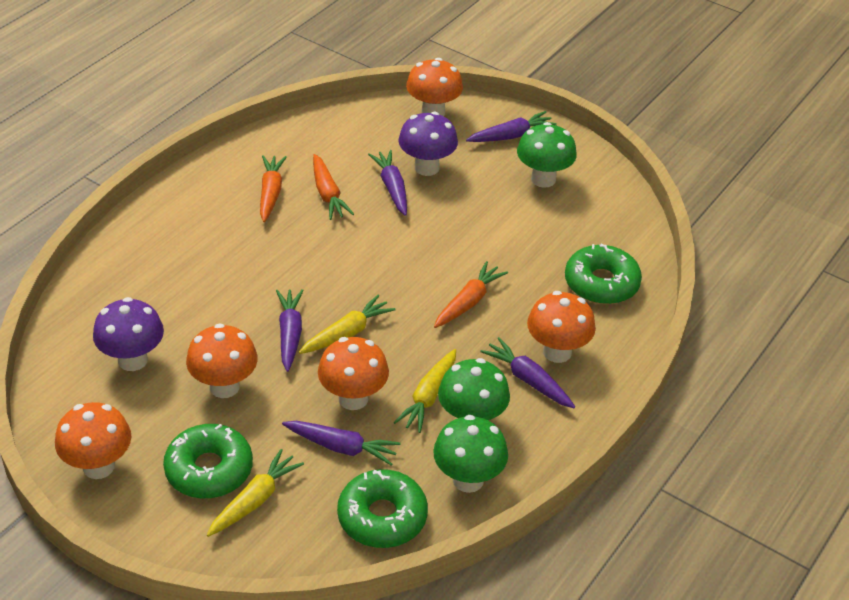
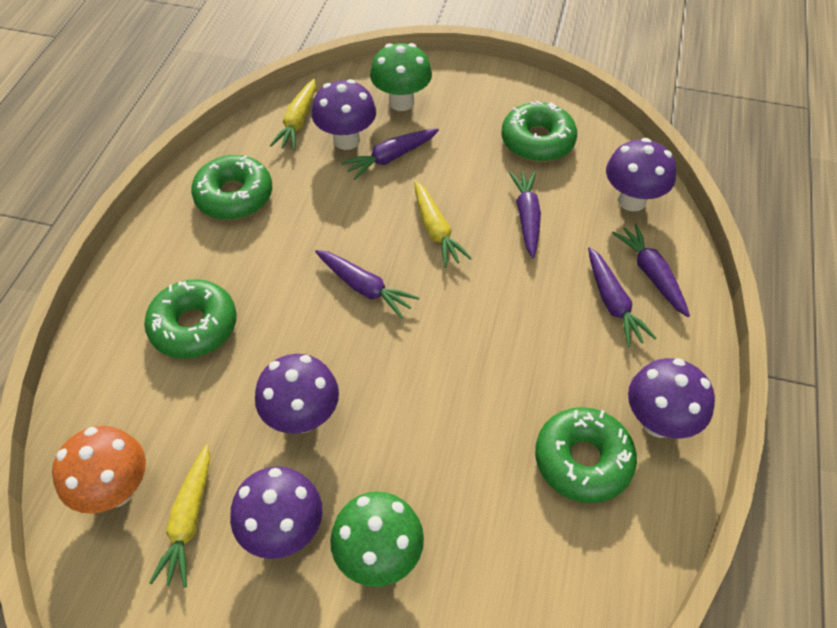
green donut: [163,424,253,499] [337,469,428,548] [565,243,642,304] = 3 -> [144,279,237,359] [191,155,272,220] [501,101,577,162] [535,407,637,503] = 4
green mushroom: [433,415,508,493] [438,358,510,420] [517,122,577,188] = 3 -> [330,491,424,587] [370,43,432,111] = 2
orange carrot: [260,155,287,222] [313,154,354,220] [434,261,508,328] = 3 -> none = 0
orange mushroom: [55,402,131,479] [186,323,258,398] [318,337,389,410] [406,58,463,116] [527,291,596,363] = 5 -> [52,426,146,514] = 1
purple mushroom: [93,297,164,371] [398,112,458,176] = 2 -> [230,466,322,559] [255,354,339,434] [312,79,376,150] [606,138,676,211] [628,358,715,439] = 5

